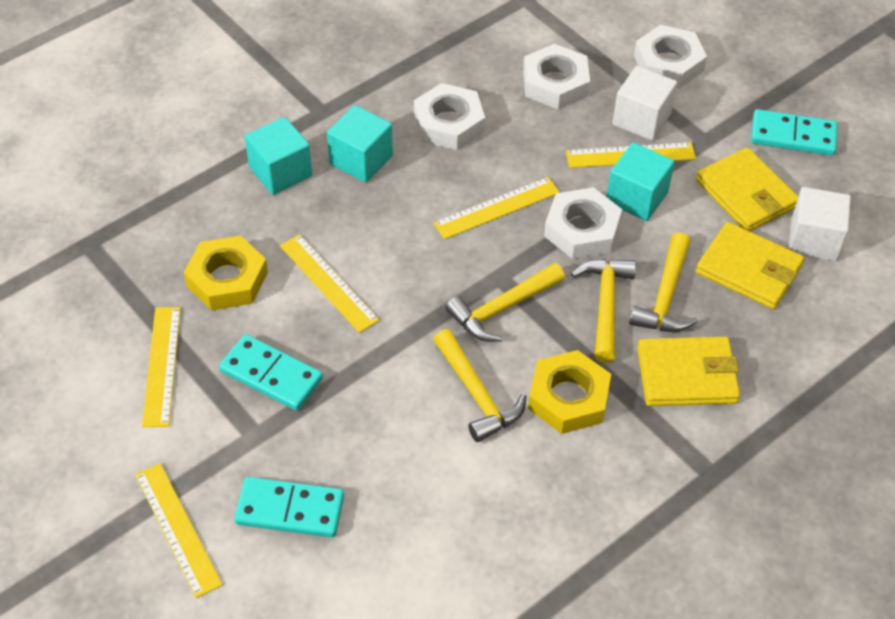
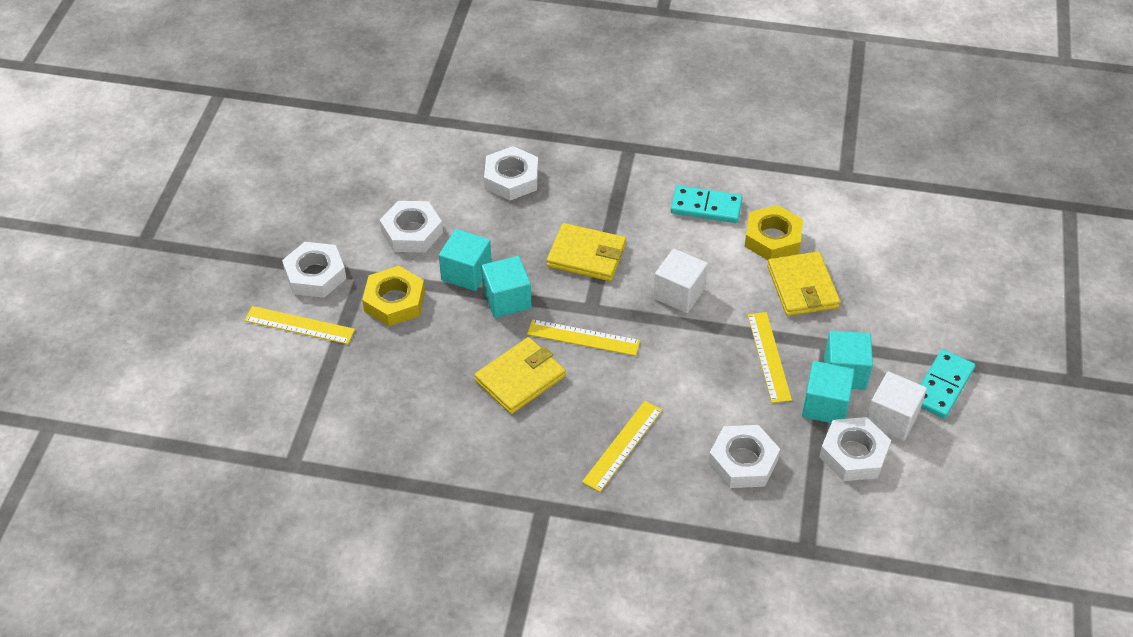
turquoise cube: [245,117,312,195] [327,105,393,183] [607,142,674,221] = 3 -> [439,229,492,291] [481,256,531,318] [802,361,855,423] [824,331,873,390] = 4
turquoise domino: [219,334,323,411] [234,477,344,538] [751,109,838,156] = 3 -> [671,185,743,223] [920,349,975,419] = 2
white nut: [414,83,485,150] [523,44,590,109] [544,187,622,259] [634,25,707,88] = 4 -> [282,242,347,298] [380,201,443,253] [484,146,538,200] [708,425,780,488] [819,417,891,481] = 5
yellow hammer: [433,329,527,442] [445,263,565,342] [571,259,636,363] [629,232,698,332] = 4 -> none = 0
yellow ruler: [135,463,222,598] [142,307,181,427] [280,234,379,333] [433,177,560,239] [566,142,696,168] = 5 -> [244,306,355,344] [527,319,640,356] [582,401,662,492] [748,312,792,403] = 4

